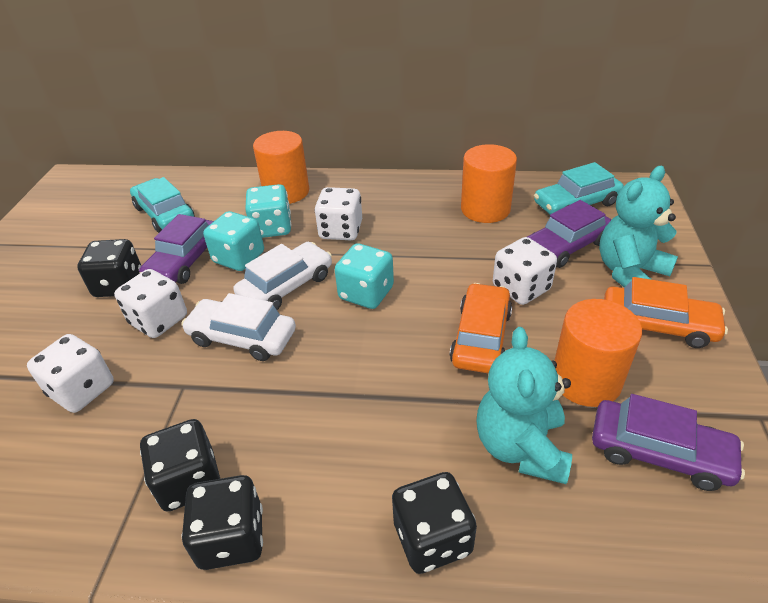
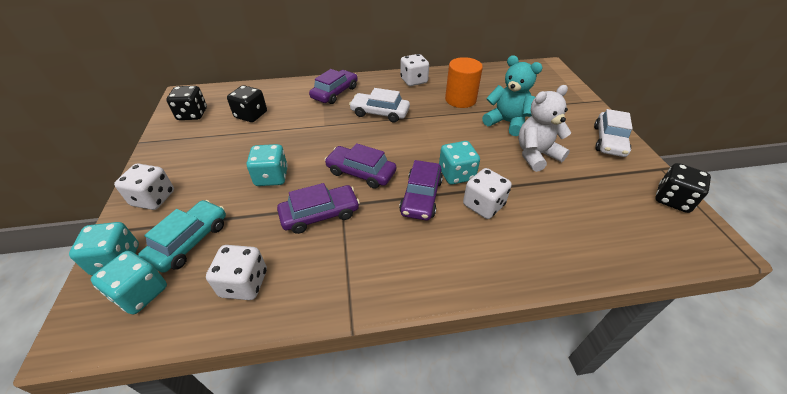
black dice: [77,239,141,297] [140,419,220,512] [182,475,263,570] [392,472,477,574] = 4 -> [166,86,207,120] [227,85,267,122] [655,163,711,213] = 3
orange car: [449,283,512,374] [604,277,728,348] = 2 -> none = 0
orange cylinder: [253,131,309,204] [461,144,517,223] [554,299,642,407] = 3 -> [445,57,483,108] = 1
purple car: [139,214,214,284] [527,200,612,268] [592,394,745,491] = 3 -> [277,183,360,234] [309,69,358,104] [325,143,396,189] [399,160,443,220] = 4
turquoise car: [130,177,195,233] [534,162,624,214] = 2 -> [138,200,226,273] = 1
turquoise dice: [203,211,264,271] [245,184,291,238] [335,244,394,309] = 3 -> [69,222,139,275] [91,251,167,314] [247,144,288,186] [439,141,480,185] = 4
turquoise teddy bear: [476,327,572,484] [599,166,678,288] = 2 -> [482,56,543,136] = 1
white teddy bear: none = 0 -> [518,85,572,172] = 1

